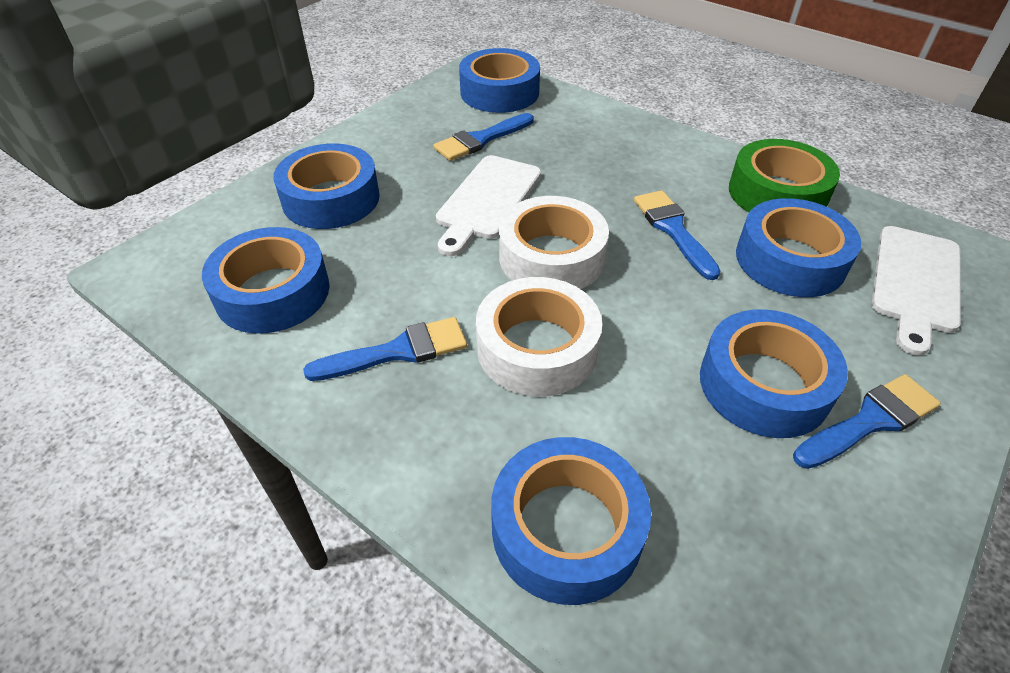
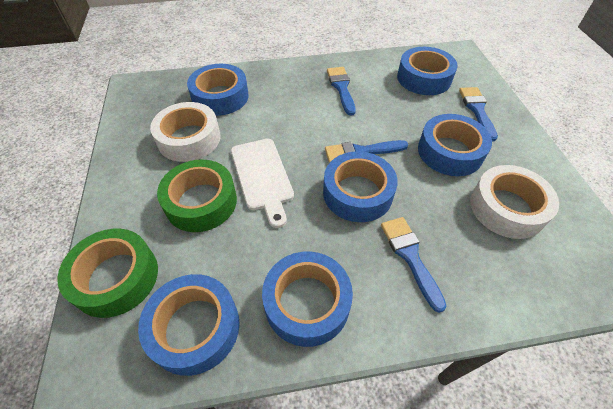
green tape: [729,139,840,212] = 1 -> [57,229,158,318] [157,159,237,232] = 2
white cutting board: [436,155,541,256] [872,226,961,356] = 2 -> [231,139,294,228] = 1

